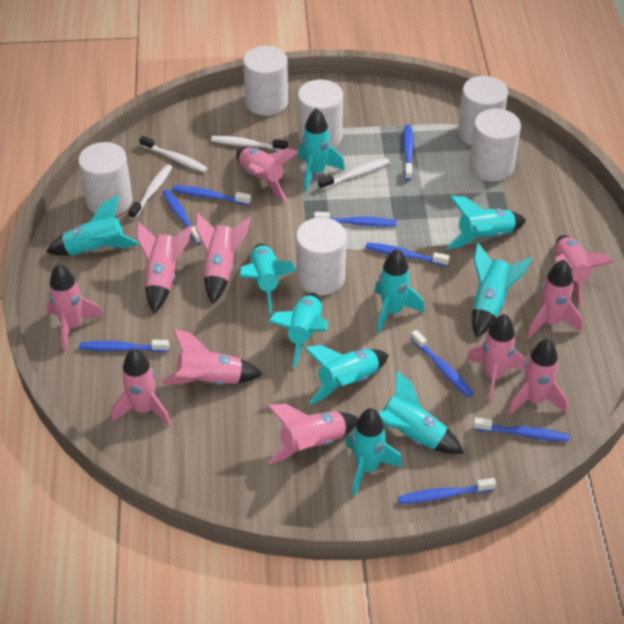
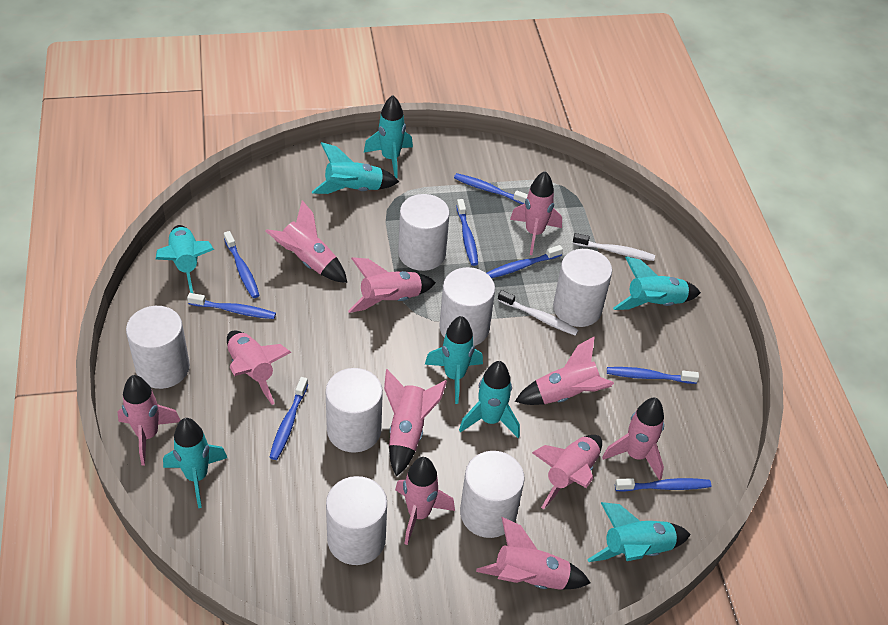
blue toothbrush: [79,340,169,352] [162,189,202,244] [172,185,251,205] [314,212,397,227] [366,242,449,266] [398,478,496,504] [403,125,414,180] [411,330,473,397] [473,418,569,442] = 9 -> [187,293,276,319] [224,231,259,298] [269,377,308,460] [454,173,528,204] [456,199,478,266] [487,245,563,278] [607,367,699,384] [615,478,711,492] = 8
turquoise rocket: [46,195,139,256] [239,243,297,315] [268,293,328,368] [298,108,345,191] [304,345,389,405] [345,408,403,496] [374,249,424,333] [378,370,464,454] [446,196,526,249] [472,243,532,338] = 10 -> [156,225,214,293] [163,418,227,508] [312,142,399,194] [364,95,413,178] [425,316,483,404] [459,361,520,438] [587,502,691,562] [613,256,701,310] = 8
white cylinder: [78,142,133,215] [243,46,288,116] [296,217,347,295] [298,80,343,148] [458,76,508,145] [469,108,521,181] = 6 -> [126,306,190,389] [326,368,383,453] [326,476,387,565] [398,194,450,271] [439,267,495,346] [460,451,525,538] [553,249,612,327] = 7
white toothbrush: [128,164,172,219] [139,136,208,172] [211,136,288,151] [318,158,390,190] = 4 -> [498,290,579,336] [573,233,655,261] = 2

